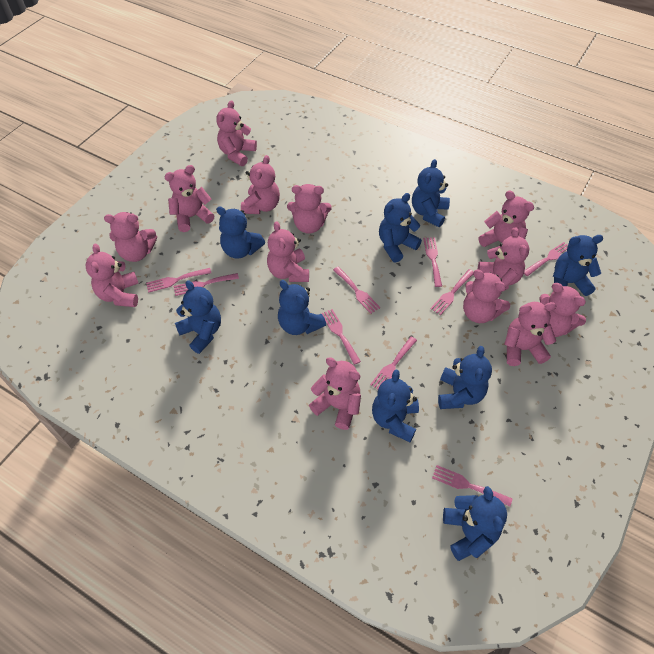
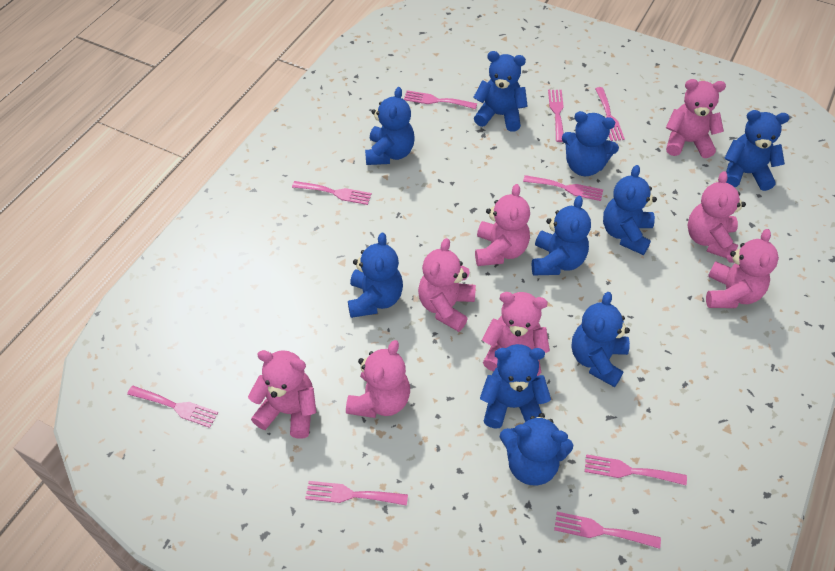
blue teddy bear: [175,280,221,354] [216,206,265,258] [278,280,326,335] [372,370,419,442] [379,193,422,263] [412,159,450,227] [438,346,492,409] [443,486,507,561] [553,235,604,296] = 9 -> [348,233,403,318] [365,87,415,165] [473,51,528,132] [480,344,551,429] [500,413,573,485] [532,196,591,275] [562,111,619,176] [572,292,630,387] [603,165,657,255] [724,110,789,191] = 10
pink teddy bear: [85,244,139,307] [104,212,157,262] [164,165,214,232] [216,100,257,166] [241,155,280,214] [267,221,309,282] [287,184,332,234] [309,357,361,430] [463,270,510,323] [478,227,530,290] [479,190,534,247] [504,302,556,366] [539,283,586,337] = 13 -> [248,350,316,439] [346,340,410,418] [418,238,476,332] [475,184,530,266] [482,292,550,376] [666,79,726,158] [687,171,746,258] [706,229,779,308] = 8

